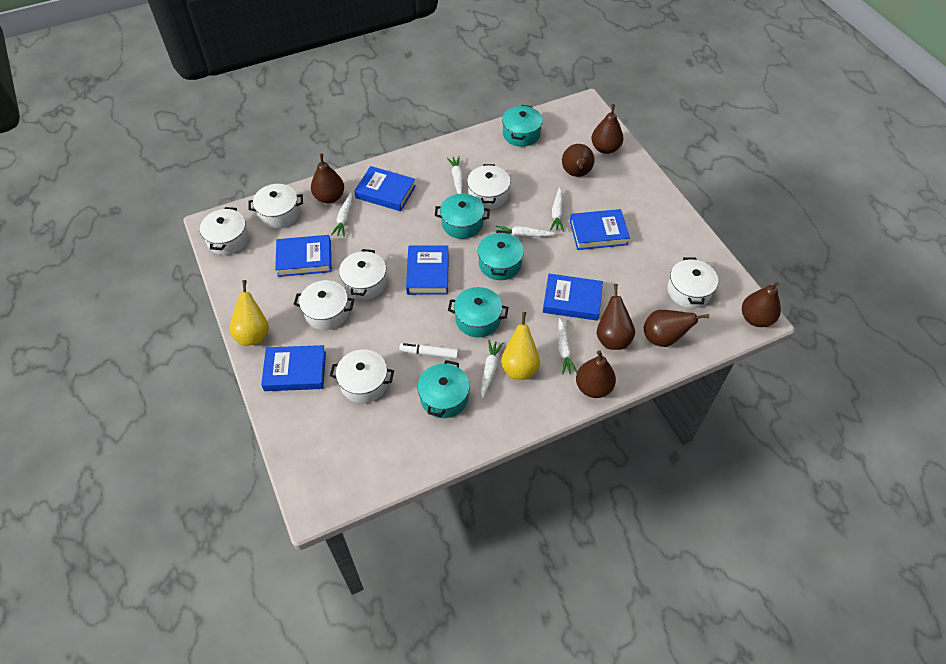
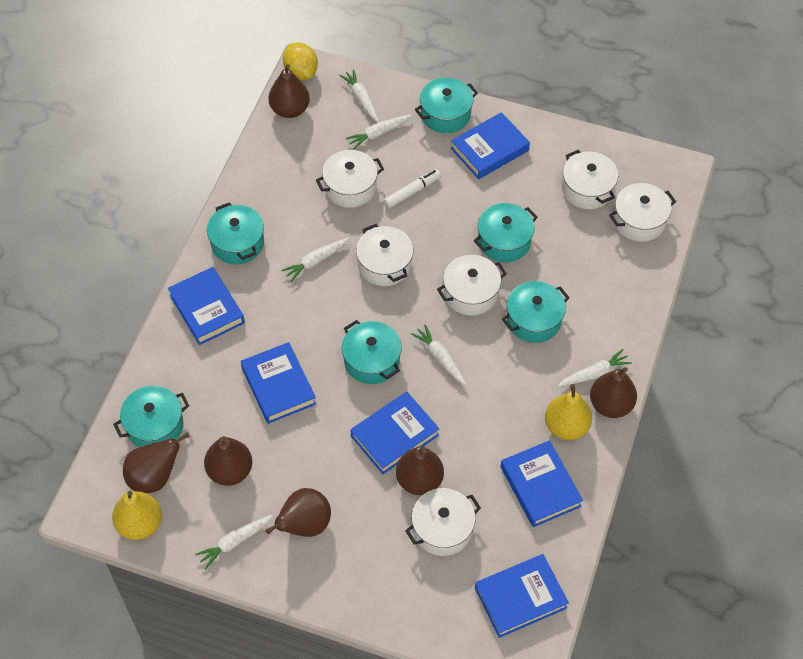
brown pear: [311,153,344,203] [562,144,594,177] [576,350,616,398] [591,104,623,154] [597,284,635,350] [644,310,709,347] [742,282,781,327] = 7 -> [123,433,190,493] [204,436,252,486] [265,488,331,537] [268,64,310,118] [396,446,444,495] [590,367,637,418] = 6
turquoise pot: [418,360,470,418] [435,194,490,239] [448,287,509,337] [478,231,524,280] [502,105,543,147] = 5 -> [113,386,189,447] [207,202,264,264] [342,320,402,384] [415,78,478,133] [474,203,538,262] [502,281,570,343] = 6
white pot: [200,207,249,255] [248,184,303,229] [294,280,354,330] [330,349,394,403] [339,249,387,300] [467,164,510,209] [668,257,718,308] = 7 -> [316,150,384,208] [356,224,413,286] [405,488,481,556] [437,255,507,316] [562,150,618,209] [609,183,676,242] = 6
yellow lemon: none = 0 -> [283,42,318,80] = 1

